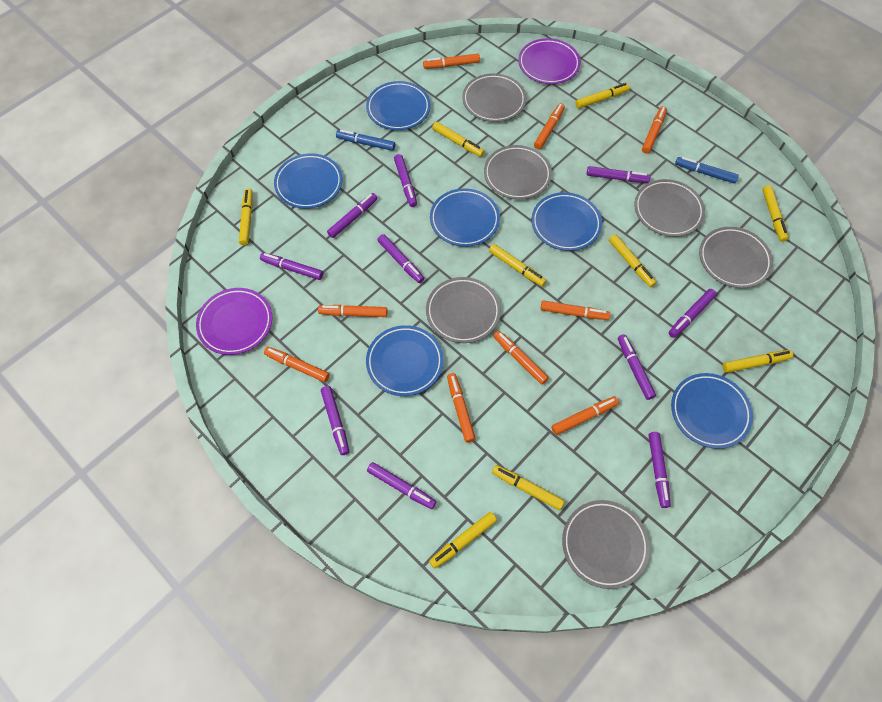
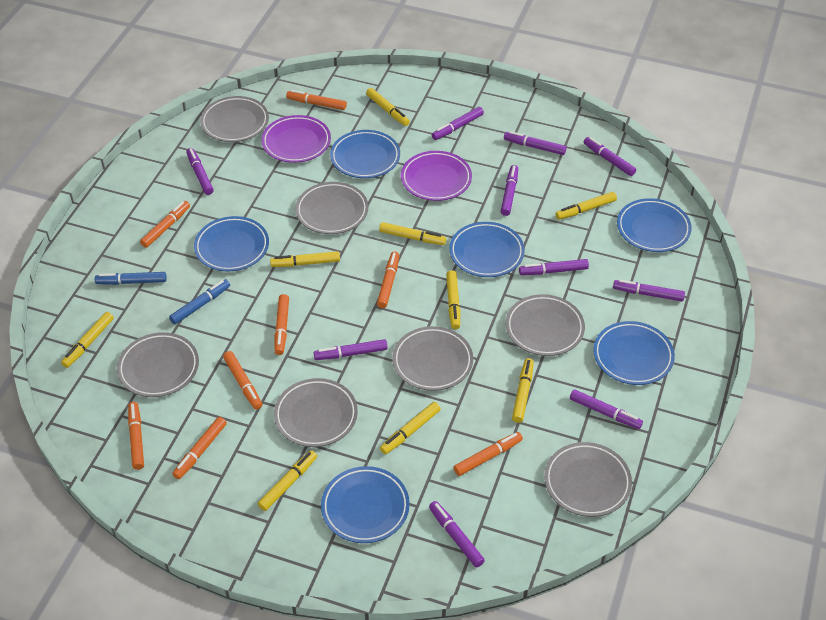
grey plate: [426,277,501,343] [462,73,526,122] [484,145,552,200] [562,500,650,589] [634,179,705,237] [699,227,773,288] = 6 -> [117,332,199,397] [200,96,269,142] [274,378,358,447] [295,182,368,234] [392,326,473,391] [506,294,585,356] [544,442,632,517] = 7
orange marker: [264,347,330,382] [318,305,387,317] [423,54,480,69] [447,373,476,443] [493,331,549,384] [534,103,565,149] [540,300,610,320] [551,396,619,435] [642,106,667,154] = 9 -> [128,402,144,470] [140,201,190,248] [172,417,227,479] [223,351,262,410] [274,294,289,355] [286,90,347,110] [377,252,399,308] [453,432,523,476] = 8

